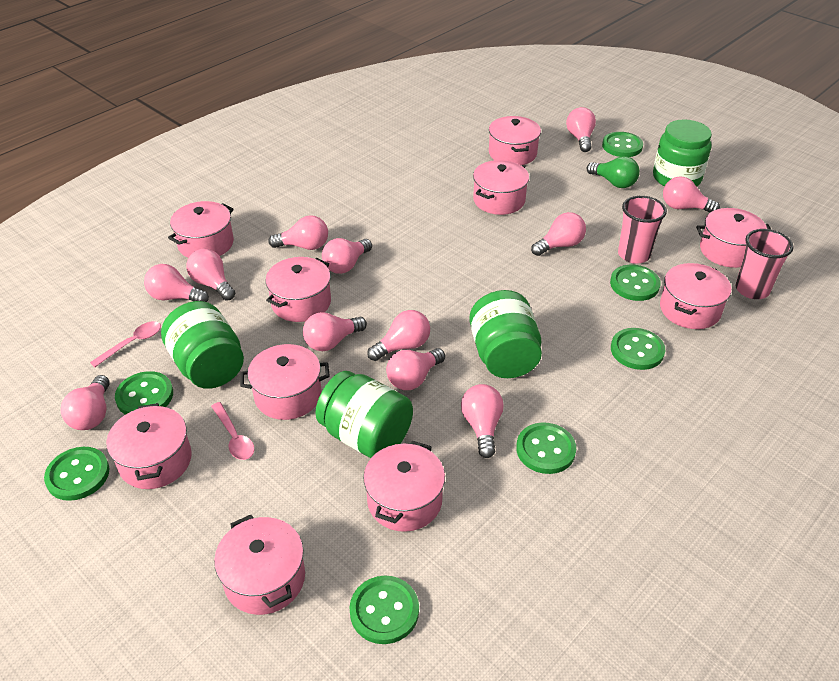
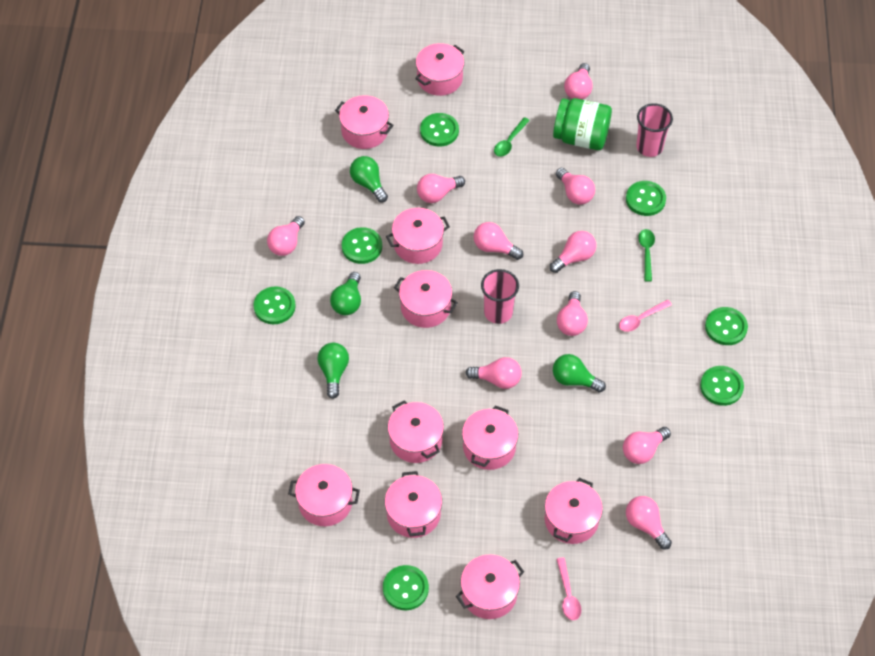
green jar: [161,301,244,389] [315,371,413,458] [469,290,542,378] [653,119,712,187] = 4 -> [553,98,612,150] = 1
green light bulb: [587,156,640,188] = 1 -> [318,343,349,399] [330,272,361,315] [350,156,388,203] [553,354,606,392] = 4
green spoon: none = 0 -> [494,117,530,157] [638,229,655,282] = 2
pink light bulb: [61,375,110,430] [144,264,209,302] [186,249,235,301] [268,215,328,250] [303,312,367,351] [322,238,372,274] [367,310,430,361] [386,348,445,390] [461,384,504,458] [531,212,586,256] [566,107,596,152] [663,176,720,212] = 12 -> [267,216,305,256] [417,174,465,203] [465,357,522,389] [474,222,523,260] [550,231,596,273] [556,168,595,205] [557,291,588,336] [564,63,593,100] [623,427,671,464] [626,496,672,550] = 10

